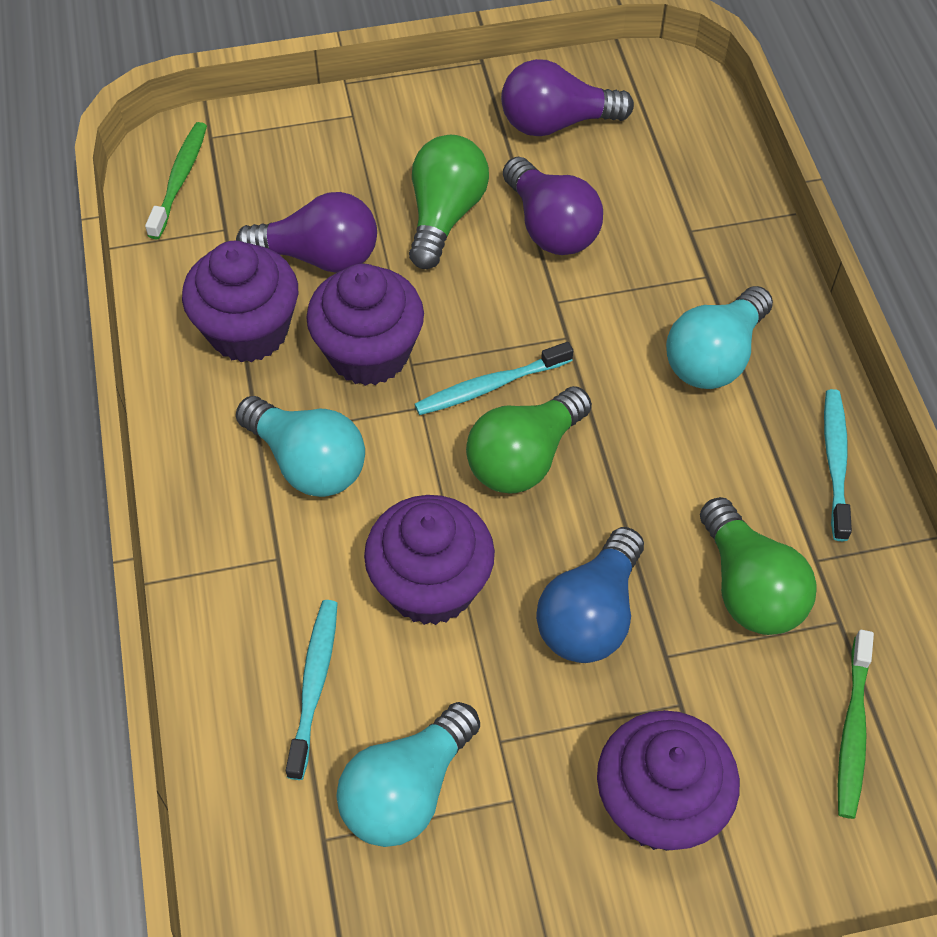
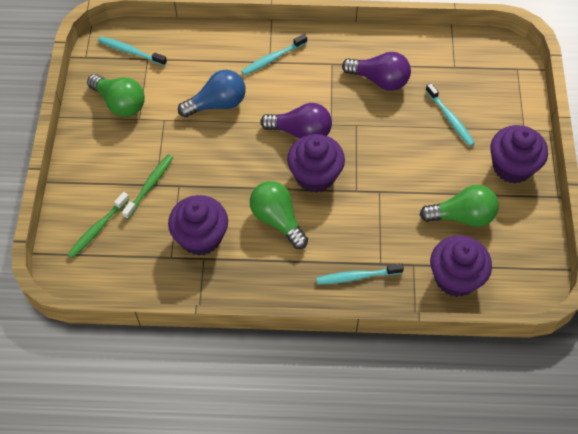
purple light bulb: [236,192,377,273] [501,59,634,136] [503,157,603,255] = 3 -> [260,103,332,139] [342,52,411,91] = 2
turquoise light bulb: [236,396,365,497] [337,702,480,847] [666,286,773,389] = 3 -> none = 0
turquoise toothbrush: [286,600,338,780] [415,342,573,415] [824,389,852,541] = 3 -> [98,36,167,66] [241,34,307,76] [316,263,404,284] [426,83,475,146] = 4

